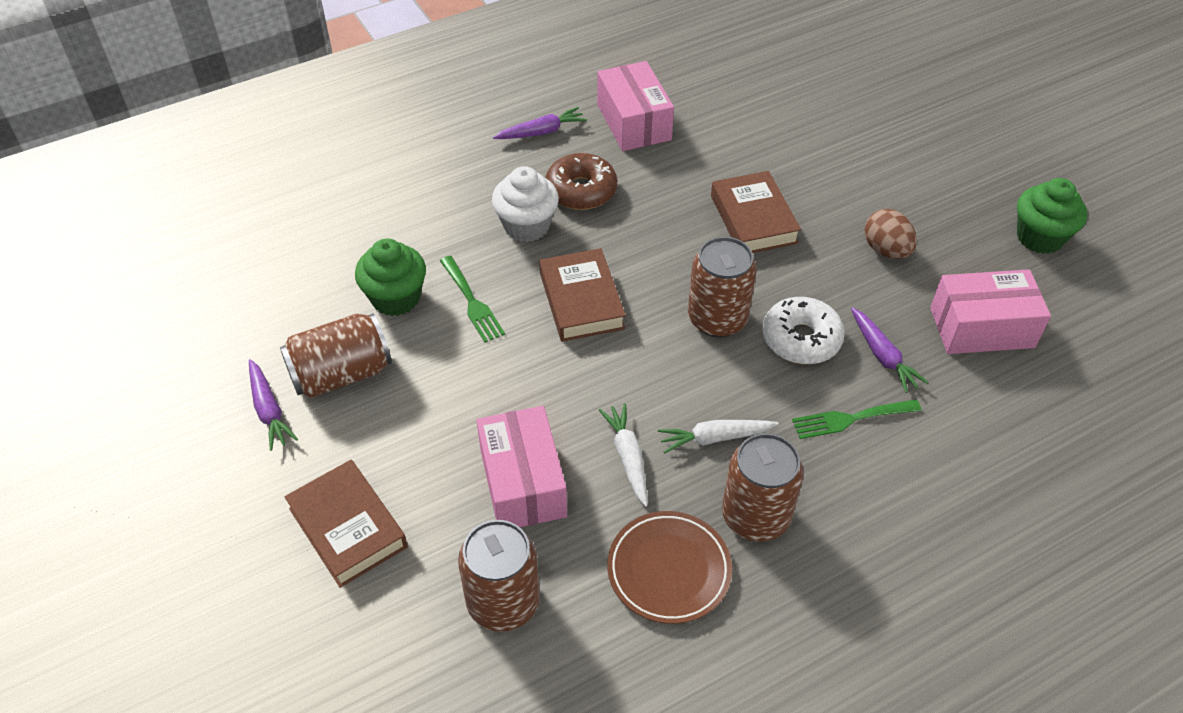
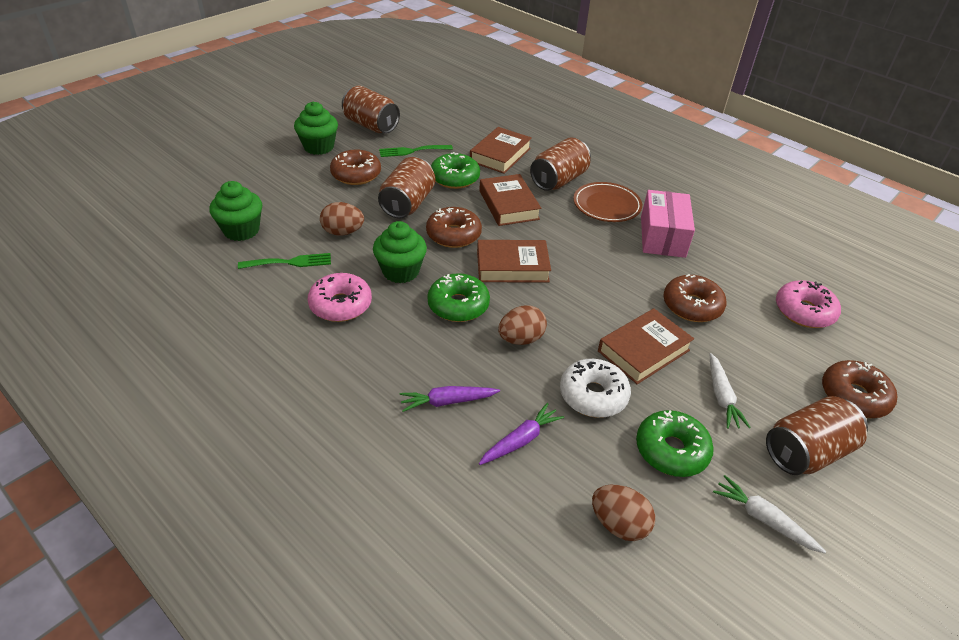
brown book: [284,460,408,588] [539,248,626,342] [711,171,801,253] = 3 -> [470,127,532,174] [477,240,551,283] [479,174,541,226] [598,309,694,384] = 4
brown donut: [546,153,617,210] = 1 -> [330,149,381,185] [426,207,482,248] [663,274,726,322] [822,360,897,418] = 4
brown egg: [864,209,917,259] = 1 -> [320,202,364,236] [498,305,547,345] [592,485,655,541] = 3
green cupcake: [355,239,426,316] [1017,178,1087,254] = 2 -> [209,181,262,241] [294,101,338,155] [373,221,427,283] = 3
green donut: none = 0 -> [427,273,490,322] [431,152,480,189] [636,410,714,477] = 3
pink box: [476,406,567,527] [597,61,674,151] [930,269,1051,354] = 3 -> [641,190,695,258] = 1
pink donut: none = 0 -> [308,273,372,322] [776,280,841,328] = 2
purple carrot: [249,359,298,451] [493,107,587,139] [851,307,929,393] = 3 -> [400,386,500,412] [479,403,564,465] = 2
white cupcake: [492,166,559,242] = 1 -> none = 0

